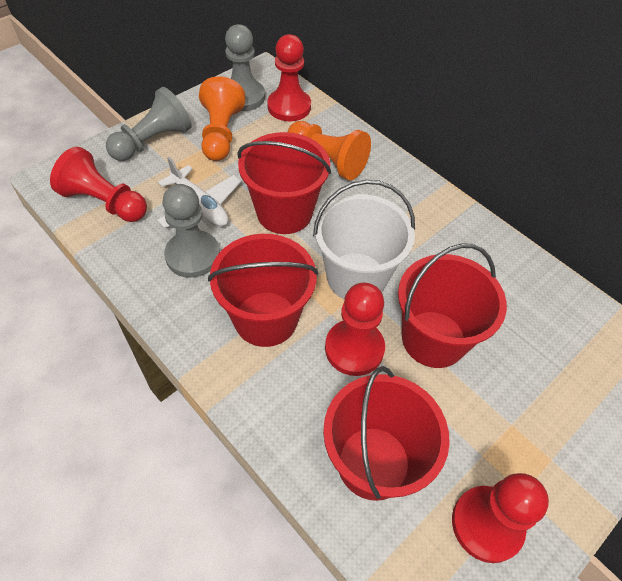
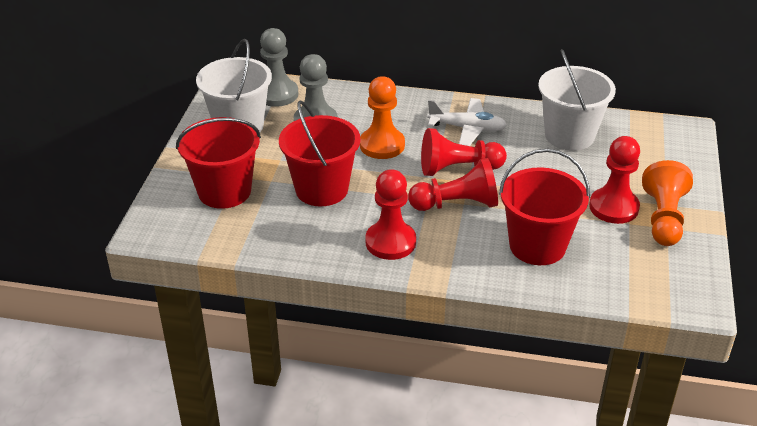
grey pawn: [106,87,192,161] [162,184,220,278] [225,24,265,111] = 3 -> [260,28,299,107] [294,54,338,121] = 2
red bucket: [208,234,318,347] [237,132,331,234] [323,366,450,501] [398,243,507,368] = 4 -> [176,117,261,209] [279,101,360,206] [499,149,590,265] = 3
white bucket: [313,180,415,299] = 1 -> [196,39,272,132] [538,49,616,151] = 2

